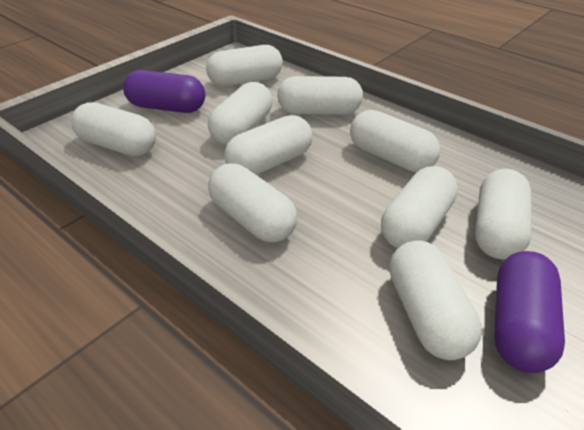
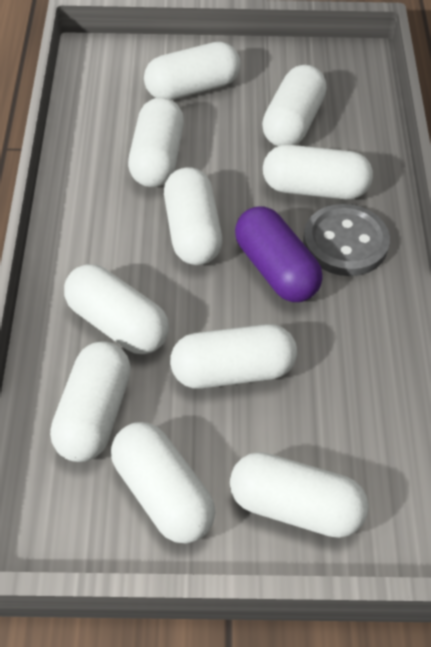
grey button: none = 0 -> [303,204,390,276] = 1
purple capsule: [123,70,205,113] [494,251,565,373] = 2 -> [235,206,323,302] = 1

